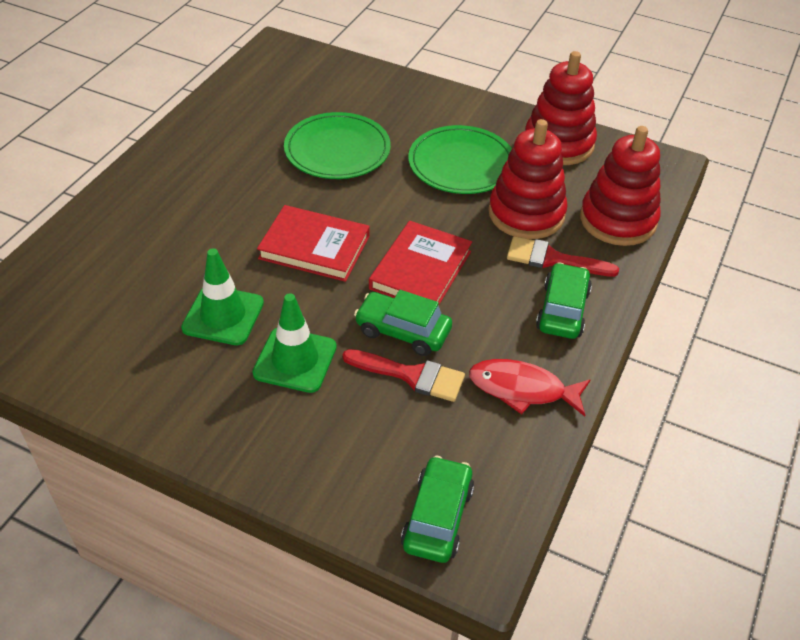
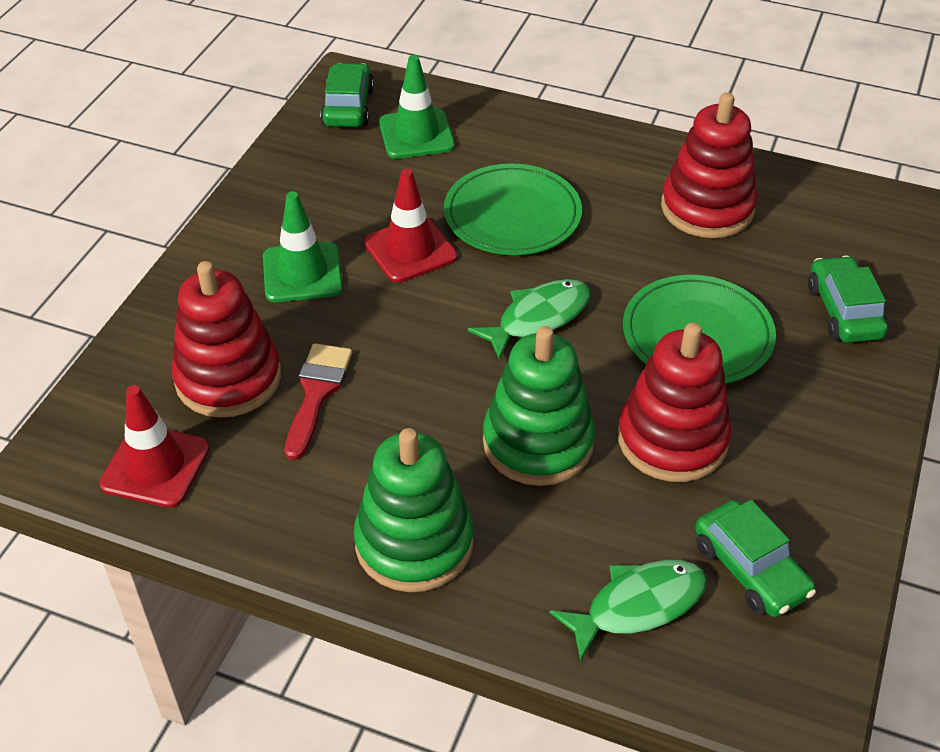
green fish: none = 0 -> [468,279,591,361] [549,560,707,662] = 2
green stacking toy: none = 0 -> [354,428,474,592] [483,326,595,486] = 2
red book: [257,205,370,282] [369,221,472,306] = 2 -> none = 0
red brush: [343,349,465,402] [507,236,619,277] = 2 -> [285,343,352,460] = 1
red fish: [469,359,590,416] = 1 -> none = 0
red traffic cone: none = 0 -> [99,385,210,508] [364,169,457,283] = 2

